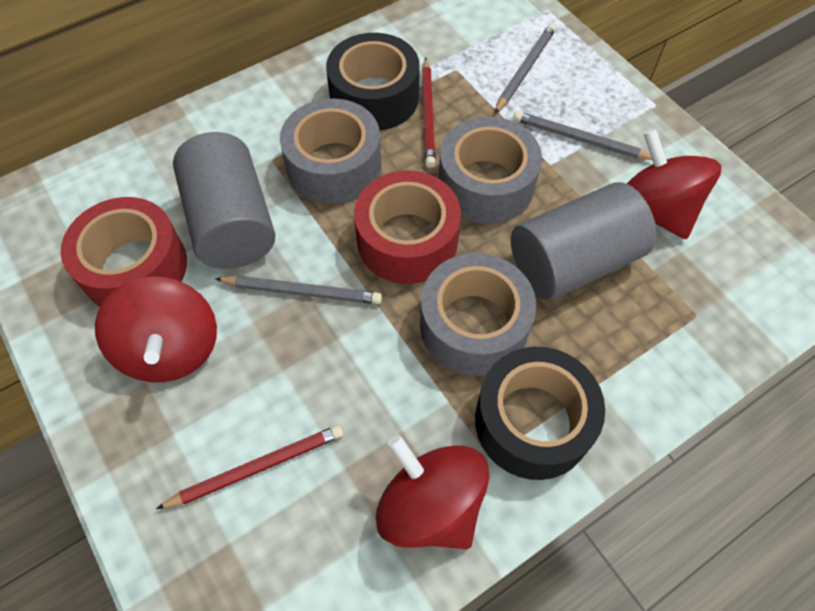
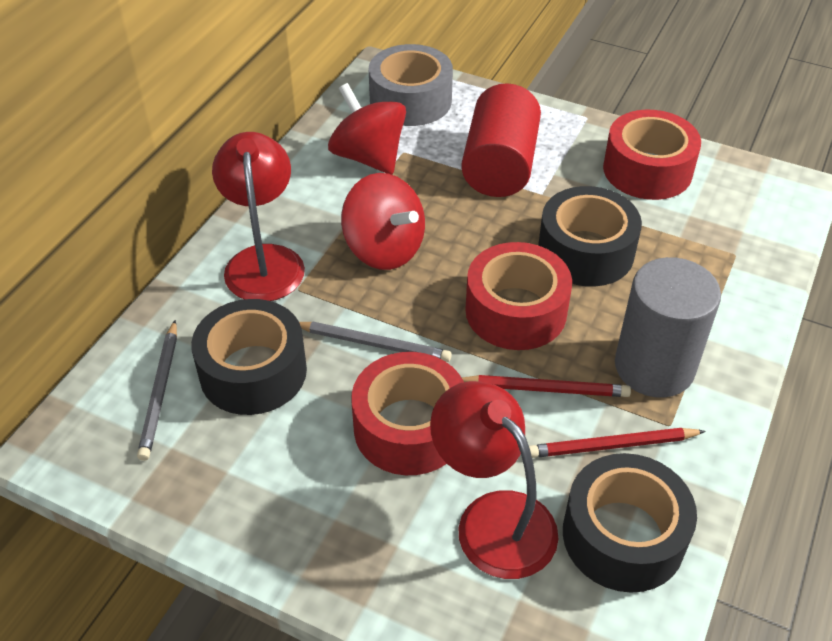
black tape: [326,33,420,131] [475,347,605,480] = 2 -> [191,299,307,415] [538,186,642,287] [563,453,697,593] = 3
grey cylinder: [173,132,275,269] [511,182,657,300] = 2 -> [615,257,721,398] = 1
grey pencil: [215,275,382,304] [494,23,556,114] [513,111,652,160] = 3 -> [137,320,177,461] [299,322,452,362] = 2
grey tape: [280,98,381,204] [420,253,536,376] [439,117,542,224] = 3 -> [369,44,453,126] = 1
red cylinder: none = 0 -> [461,83,541,197] = 1
red lamp: none = 0 -> [212,132,305,301] [430,381,559,579] = 2
red spinning top: [95,276,217,382] [376,435,490,549] [627,129,721,239] = 3 -> [328,83,406,175] [341,173,425,270] = 2
red tape: [61,197,187,307] [354,170,461,284] = 2 -> [352,352,464,475] [465,242,572,350] [603,110,701,200] = 3

